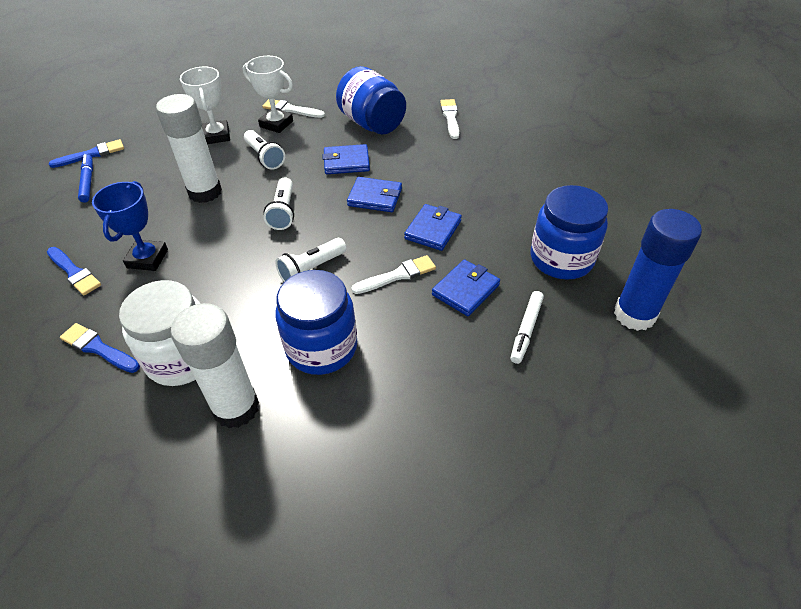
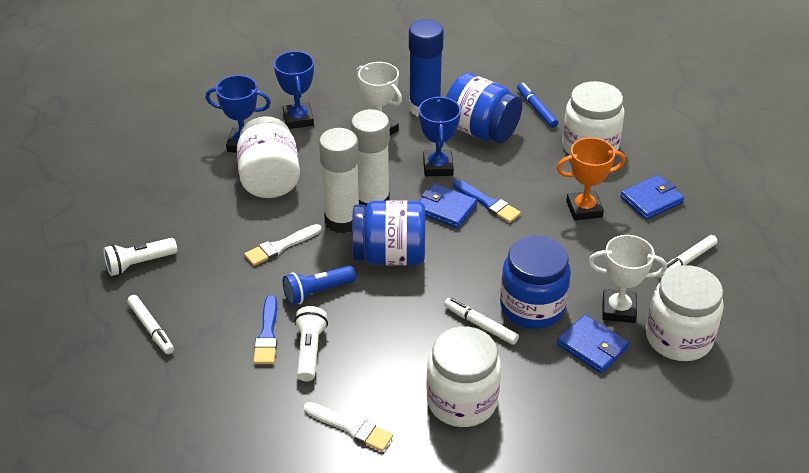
blue brush: [47,247,101,295] [49,139,124,168] [60,323,140,373] = 3 -> [253,295,277,364] [453,180,521,223] = 2
blue flashlight: none = 0 -> [283,265,356,305] = 1
blue trophy: [92,181,168,271] = 1 -> [206,75,271,153] [274,51,314,129] [419,96,461,176] = 3
blue wallet: [322,144,370,174] [347,177,402,212] [404,204,462,251] [432,259,500,316] = 4 -> [420,183,477,228] [557,315,629,373] [620,175,684,220] = 3
orange trophy: none = 0 -> [557,138,625,221] = 1
white brush: [263,99,325,118] [351,255,436,294] [440,99,459,139] = 3 -> [244,224,322,266] [304,402,393,452] = 2
white flashlight: [244,130,285,170] [264,177,294,230] [275,238,347,282] = 3 -> [103,238,177,276] [294,306,328,381] = 2
white jar: [119,280,201,386] = 1 -> [237,116,300,198] [426,326,501,427] [562,81,625,155] [646,265,724,361] = 4
white marker: [511,291,544,364] = 1 -> [127,295,174,354] [444,298,519,345] [658,235,718,278] = 3

